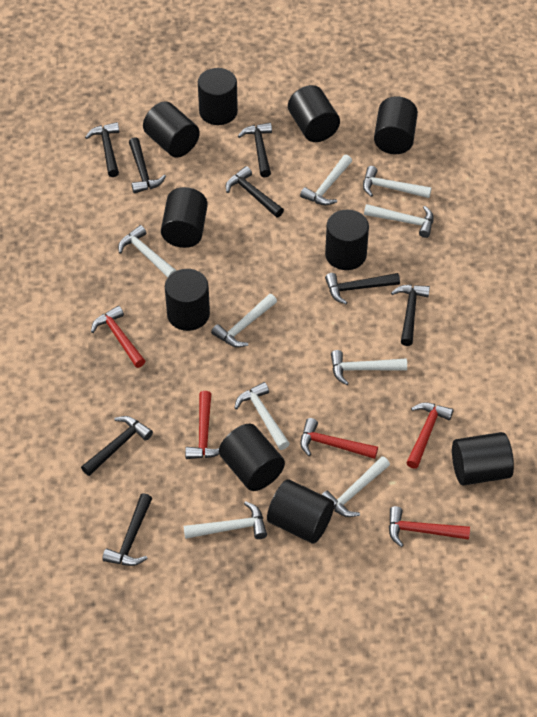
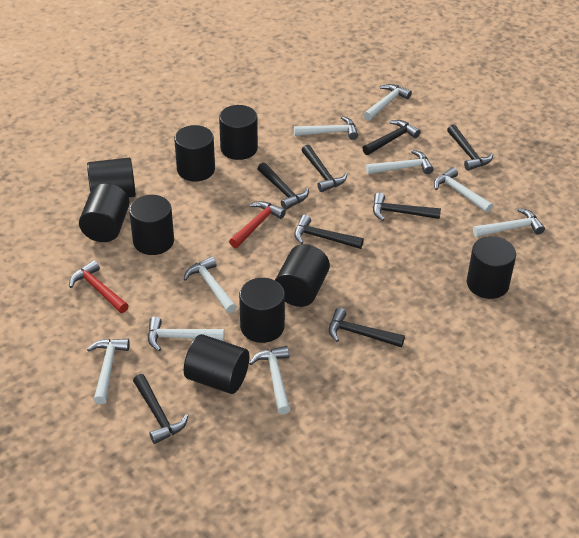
black cylinder: [143,101,200,157] [161,187,208,248] [165,269,210,331] [198,68,238,125] [219,424,285,491] [267,479,334,544] [288,85,340,142] [325,210,369,270] [374,96,418,154] [452,432,514,486] = 10 -> [79,183,130,242] [87,158,136,197] [129,195,174,255] [174,125,215,181] [184,334,249,394] [219,105,258,160] [239,278,285,343] [275,244,330,307] [467,236,516,299] = 9
red hammer: [91,306,145,368] [185,391,219,459] [300,418,378,459] [389,506,470,547] [406,403,453,469] = 5 -> [69,260,129,313] [229,201,286,248] = 2

